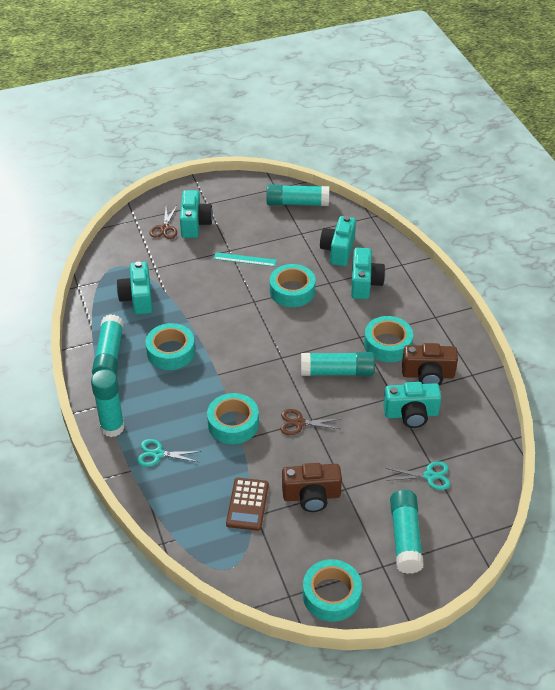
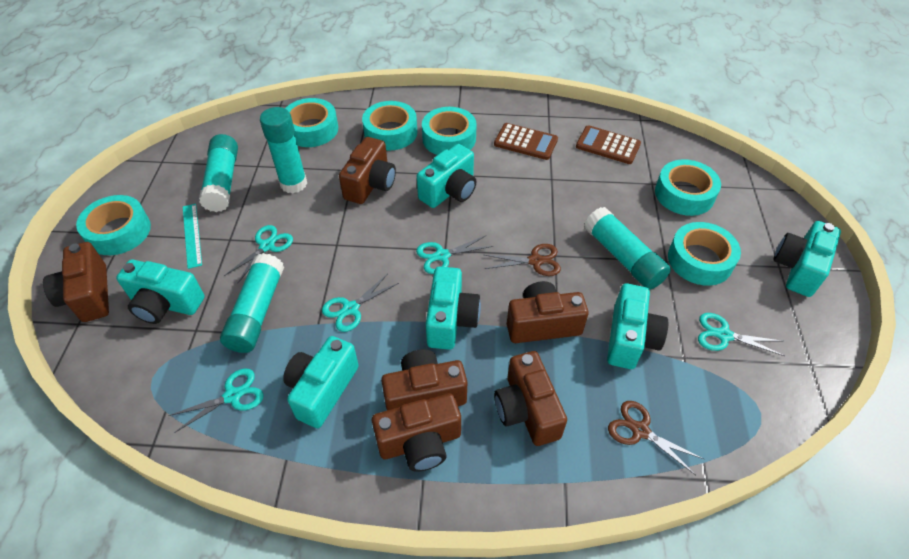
brown calculator: [226,478,269,531] = 1 -> [494,123,558,160] [576,125,641,164] = 2
brown camera: [282,463,342,512] [402,343,458,385] = 2 -> [43,242,109,322] [339,137,396,204] [372,393,461,472] [381,349,467,410] [494,351,567,446] [507,281,589,343] = 6
turquoise camera: [117,261,153,315] [180,190,213,238] [320,216,356,266] [351,248,385,299] [383,382,441,428] = 5 -> [116,260,205,324] [283,336,359,428] [417,144,476,208] [426,267,481,350] [607,283,668,369] [773,221,841,297] = 6
turquoise glue stick: [91,369,125,437] [92,314,124,374] [266,184,329,206] [301,352,375,376] [390,490,424,574] = 5 -> [199,134,238,212] [220,253,284,353] [260,107,307,193] [584,207,671,290] = 4
turquoise scissors: [137,439,202,467] [386,461,450,490] = 2 -> [168,368,264,433] [224,225,293,284] [322,274,399,332] [416,235,493,274] [698,313,785,356] = 5
turquoise tape: [146,323,195,370] [207,393,259,444] [270,264,316,307] [303,559,362,622] [364,316,413,362] = 5 -> [76,195,151,255] [285,98,338,147] [362,101,417,150] [422,107,477,155] [655,159,721,216] [668,222,741,286] = 6

